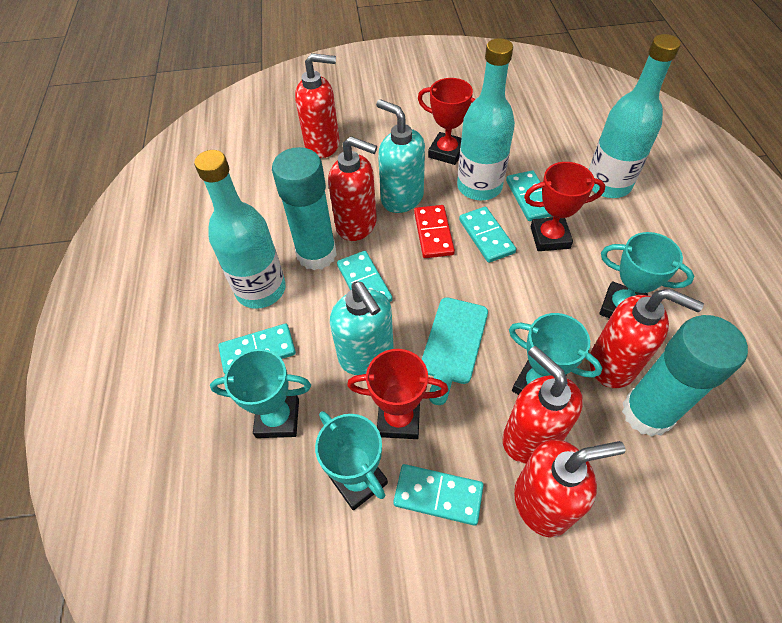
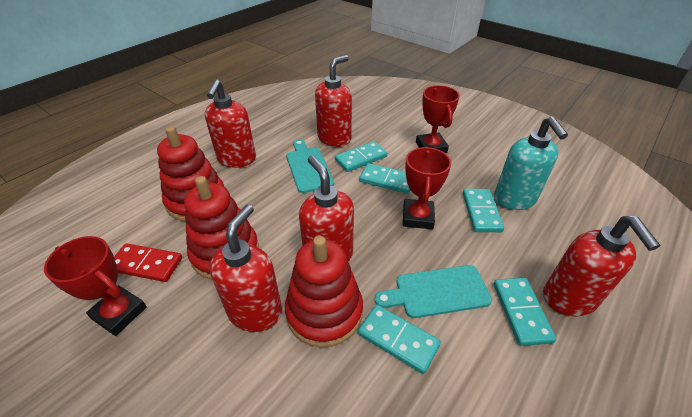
red stacking toy: none = 0 -> [157,126,224,221] [184,176,259,280] [285,236,363,348] = 3
turquoise bottle: [194,150,286,309] [457,38,515,200] [589,34,681,198] = 3 -> none = 0
turquoise cutting board: [422,297,488,405] = 1 -> [286,139,334,193] [375,265,492,318] = 2
turquoise glue stick: [272,147,337,270] [622,315,748,437] = 2 -> none = 0
turquoise soap dispenser: [330,281,394,375] [376,99,425,213] = 2 -> [494,116,568,210] = 1
turquoise trophy: [210,349,311,438] [315,411,388,510] [509,313,602,395] [599,232,694,318] = 4 -> none = 0

